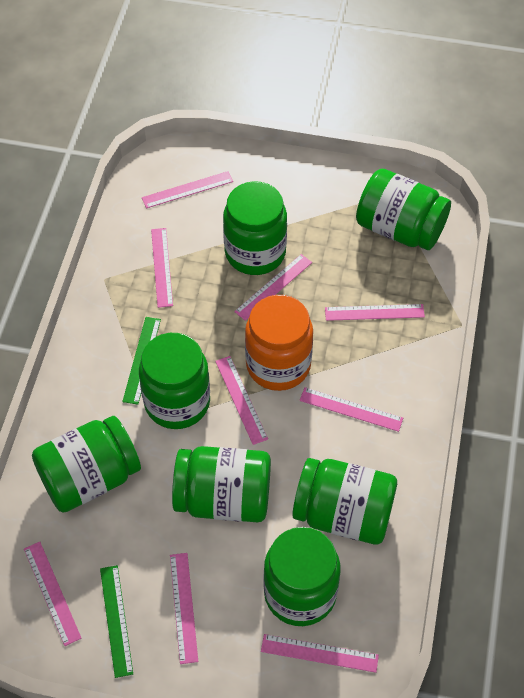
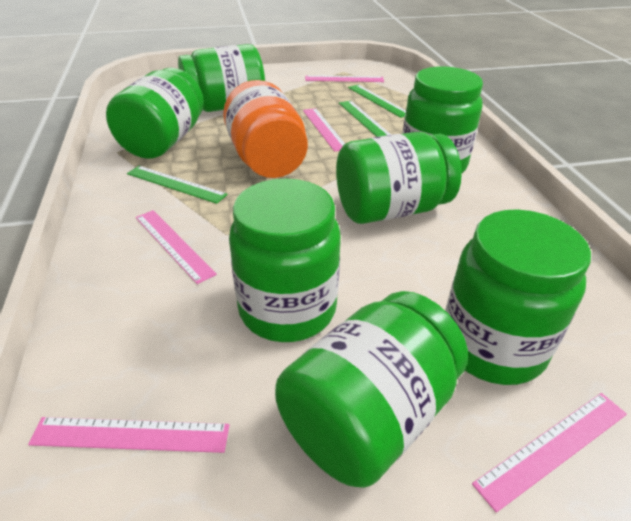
green ruler: [100,565,133,678] [122,317,161,405] = 2 -> [127,166,228,204] [339,101,391,137] [348,85,406,118] = 3
pink ruler: [24,542,82,646] [142,171,233,208] [151,228,173,308] [170,553,198,664] [215,356,268,445] [234,254,312,321] [261,634,379,673] [299,387,403,432] [325,304,425,321] = 9 -> [28,417,230,453] [136,210,217,284] [303,108,345,152] [305,75,384,82] [472,393,627,513] = 5

